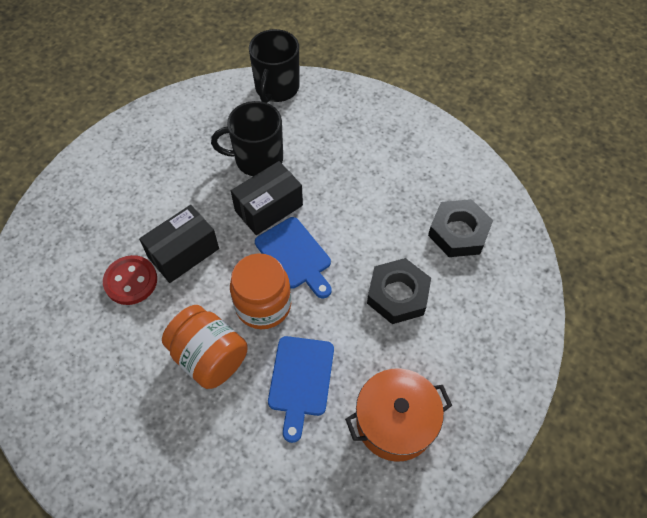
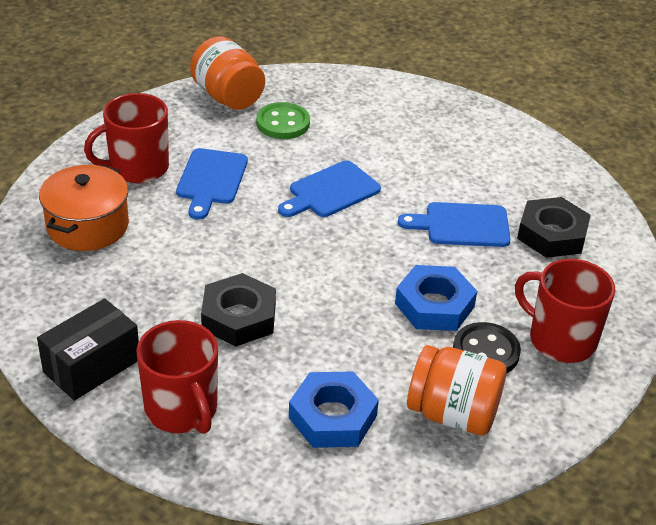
black box: [139,205,219,283] [231,161,303,235] = 2 -> [37,298,139,401] = 1
black button: none = 0 -> [453,322,521,374] = 1
black mug: [211,101,283,176] [249,29,299,103] = 2 -> none = 0
blue cutting board: [255,217,331,298] [268,336,334,443] = 2 -> [176,148,248,220] [278,161,381,217] [398,202,511,247] = 3
blue nut: none = 0 -> [289,371,379,448] [395,265,477,331] = 2
green button: none = 0 -> [256,102,310,139] = 1
red button: [103,255,157,305] = 1 -> none = 0
red mug: none = 0 -> [84,93,169,183] [137,320,218,434] [515,259,615,363] = 3

